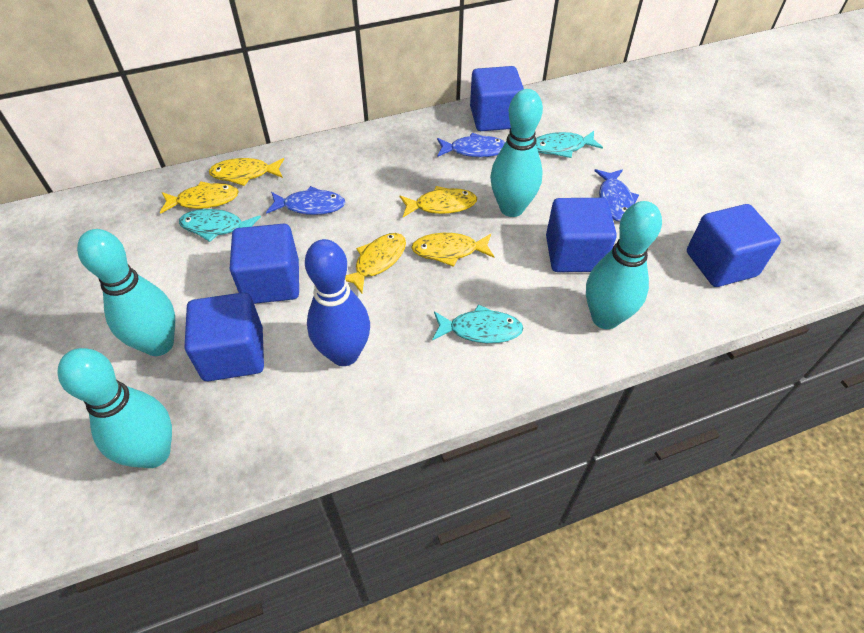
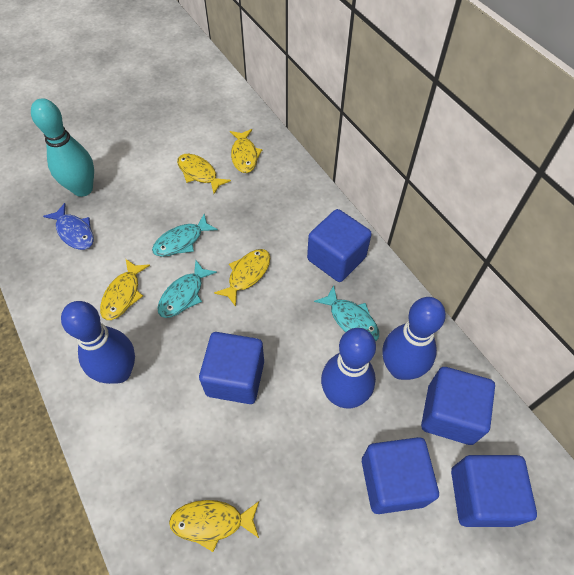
blue bowling pin: [305,239,370,366] = 1 -> [61,301,135,384] [321,328,376,408] [382,297,446,380] = 3
blue fish: [266,186,346,215] [437,133,505,157] [594,169,639,222] = 3 -> [43,203,94,250] = 1
turquoise bowling pin: [57,348,172,468] [77,229,175,356] [490,89,543,217] [586,201,662,329] = 4 -> [31,98,94,197] = 1

